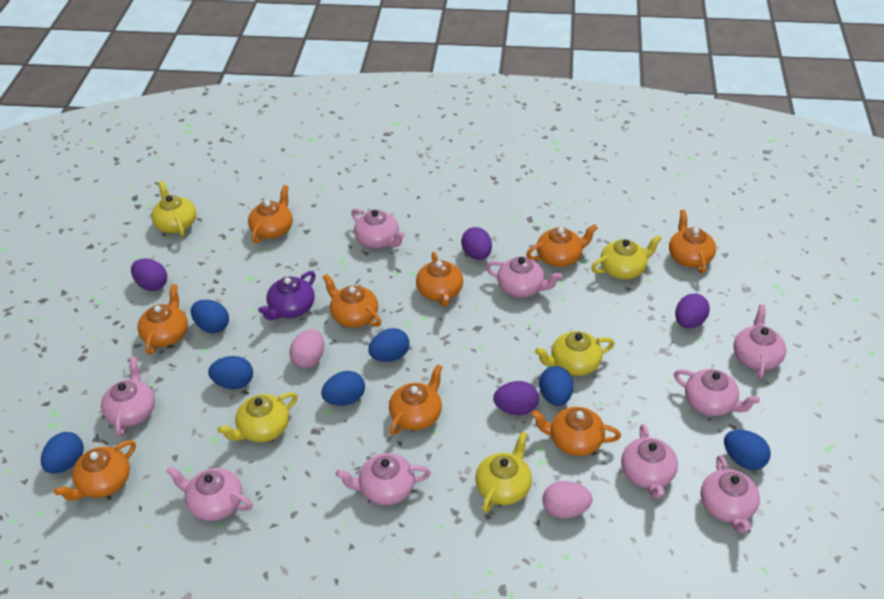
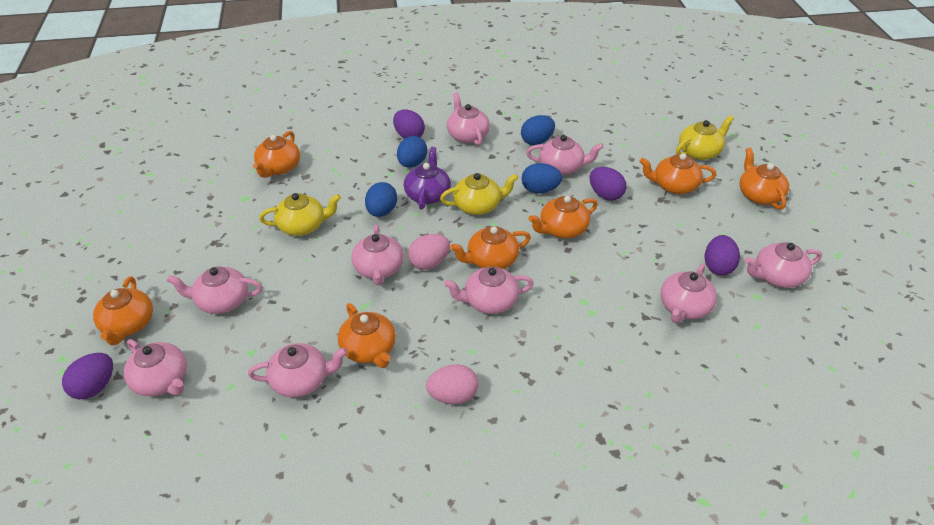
blue egg: [41,432,84,473] [191,300,229,333] [208,356,253,389] [321,371,365,406] [368,328,410,362] [539,366,573,406] [724,430,771,470] = 7 -> [365,182,397,217] [397,136,427,168] [521,115,555,145] [522,163,562,193] = 4
orange teapot: [54,440,136,501] [137,284,188,355] [248,185,293,243] [323,274,381,328] [389,364,442,435] [416,252,463,307] [526,224,598,267] [531,407,621,456] [669,210,716,273] = 9 -> [93,276,153,345] [253,131,300,178] [338,303,396,368] [450,226,531,269] [528,196,598,238] [639,153,716,194] [739,148,789,210] = 7
yellow teapot: [151,181,196,237] [218,392,298,442] [475,431,532,513] [535,331,615,376] [591,235,662,280] = 5 -> [259,193,341,236] [440,173,518,215] [676,115,734,160] = 3

